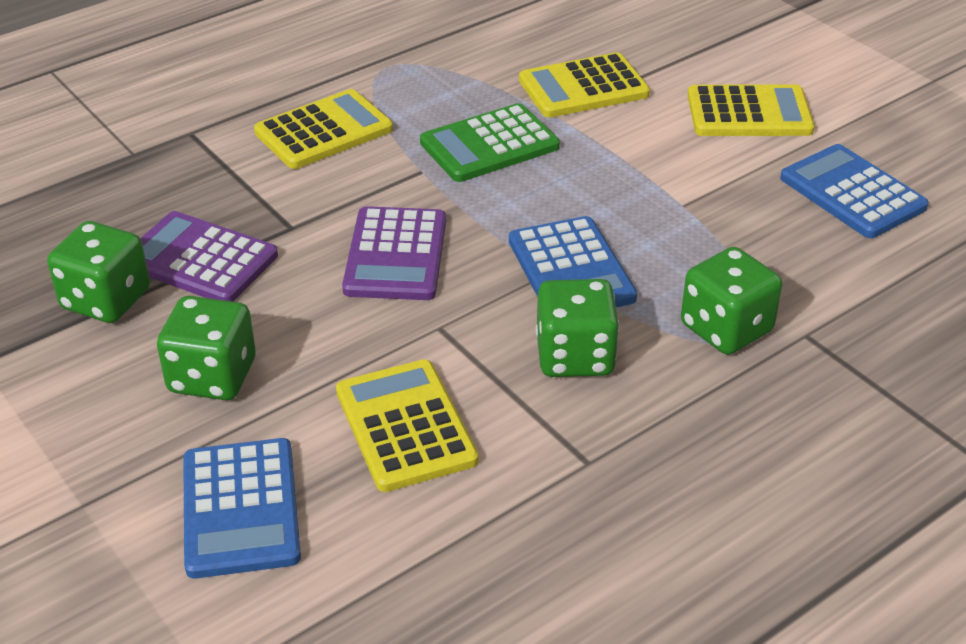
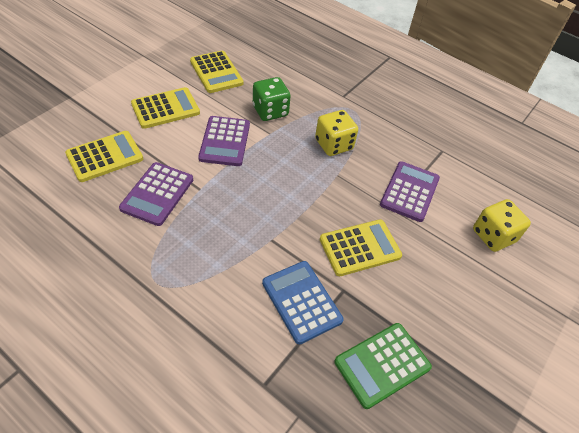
blue calculator: [183,438,301,579] [509,216,637,307] [780,144,928,238] = 3 -> [262,261,344,344] = 1
green dice: [47,221,150,323] [157,296,256,400] [536,279,619,377] [681,247,782,355] = 4 -> [253,77,291,121] = 1
purple calculator: [140,211,278,302] [342,206,446,300] = 2 -> [119,162,193,226] [198,116,250,166] [380,161,440,222] = 3
yellow dice: none = 0 -> [315,110,358,156] [473,199,531,252] = 2

